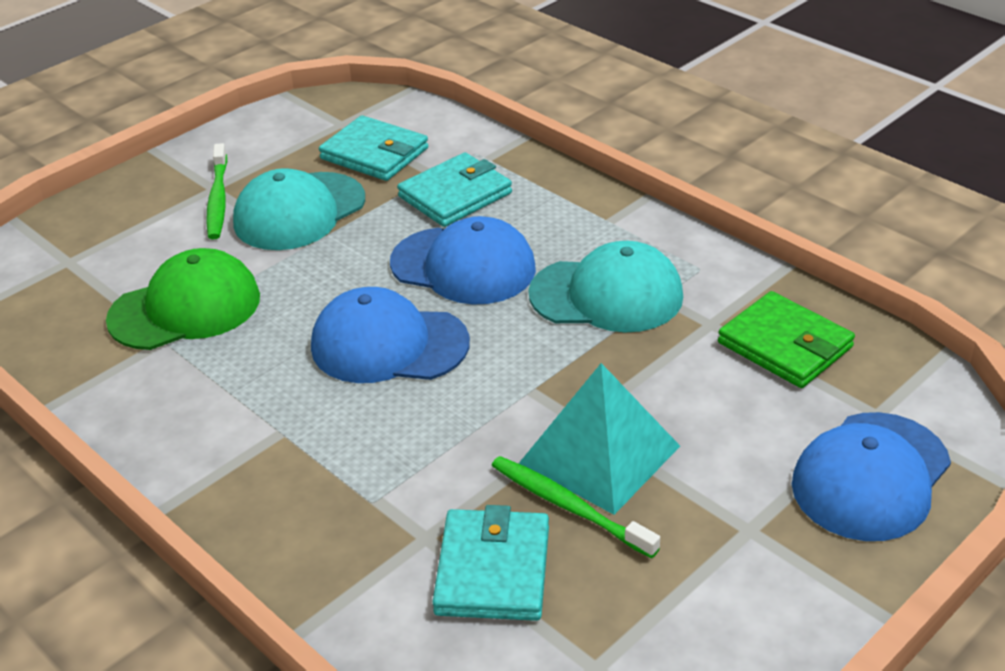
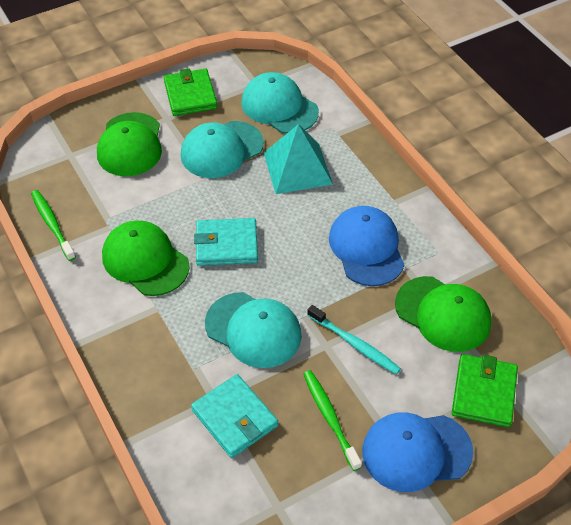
blue cap: [311,287,470,383] [390,216,536,305] [792,412,951,541] = 3 -> [329,206,405,286] [362,412,473,492] = 2
green cap: [106,248,260,350] = 1 -> [97,112,162,176] [102,220,190,296] [395,276,492,352] = 3
green wallet: [718,291,855,388] = 1 -> [164,68,217,116] [452,354,518,427] = 2
turquoise cap: [233,168,365,250] [528,241,683,332] = 2 -> [181,121,264,178] [205,292,302,368] [241,72,319,134] = 3
turquoise toothbrush: none = 0 -> [307,305,401,374] = 1
turquoise wallet: [319,115,428,181] [397,152,512,227] [433,505,549,621] = 3 -> [191,374,278,458] [194,218,258,266] = 2

